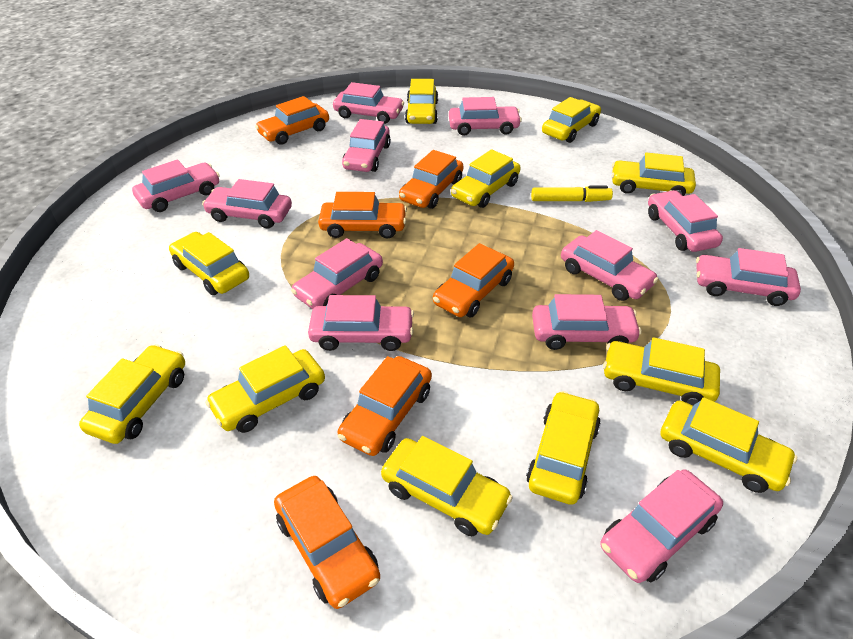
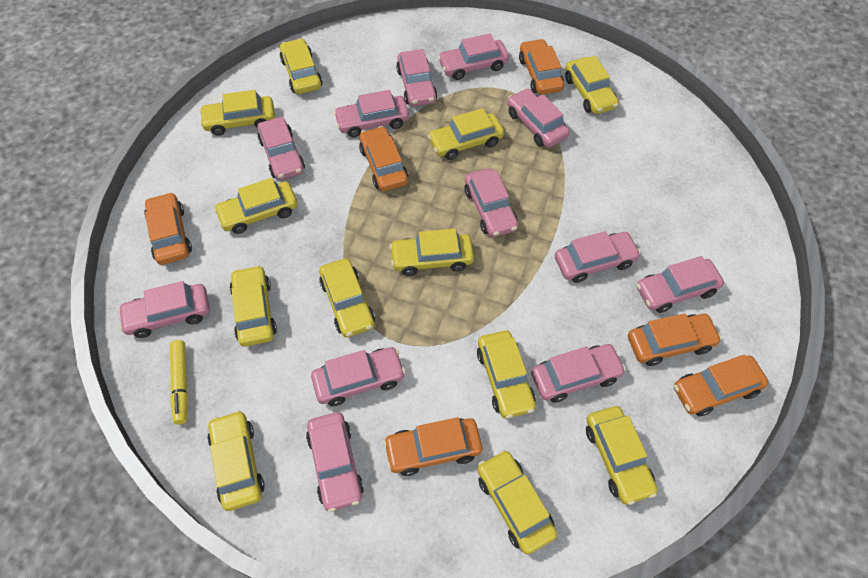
yellow car: [79,344,185,444] [169,232,249,295] [205,345,325,433] [381,436,513,536] [405,79,438,124] [451,149,520,208] [526,391,601,505] [542,97,601,143] [603,337,720,405] [612,152,696,196] [661,397,797,493] = 11 -> [200,90,275,136] [207,410,265,511] [214,178,297,234] [230,265,277,347] [280,38,323,94] [319,258,375,337] [390,228,474,276] [428,108,504,160] [477,330,536,419] [477,450,557,555] [565,56,619,114] [586,406,658,505] = 12

